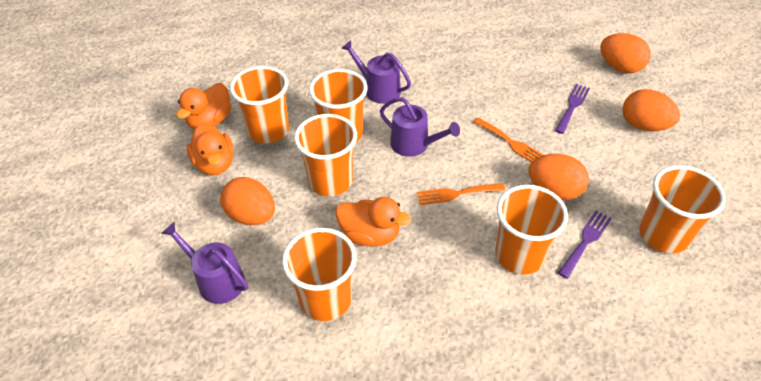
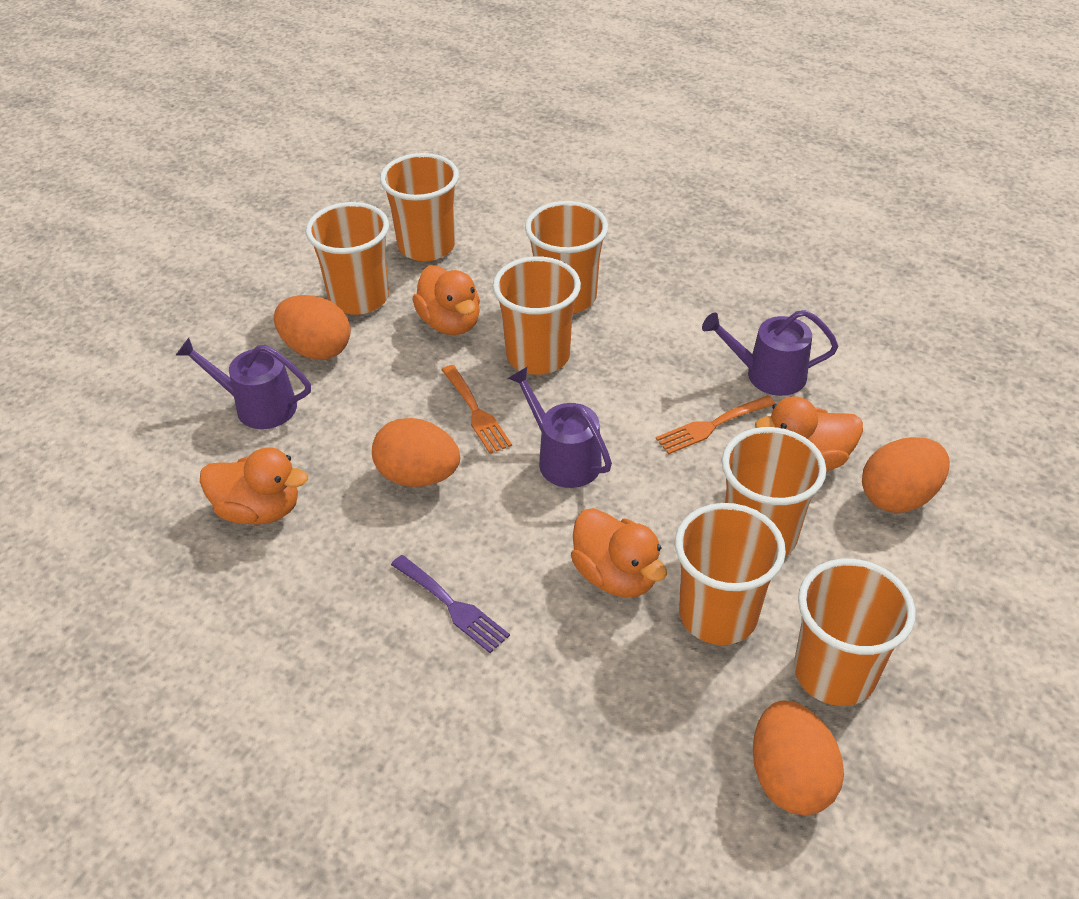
orange cup: [230,66,289,144] [282,228,357,321] [294,114,357,196] [309,69,368,142] [495,185,568,275] [639,165,726,254] = 6 -> [306,202,389,315] [380,153,459,261] [493,256,581,375] [525,201,608,314] [675,503,786,645] [722,427,826,557] [794,559,915,706] = 7
orange duck: [176,83,231,129] [187,123,234,175] [336,197,411,246] = 3 -> [200,447,308,525] [412,265,480,335] [571,508,667,598] [755,397,863,471] = 4
purple fork: [555,84,590,134] [558,210,612,279] = 2 -> [391,555,510,653] = 1

